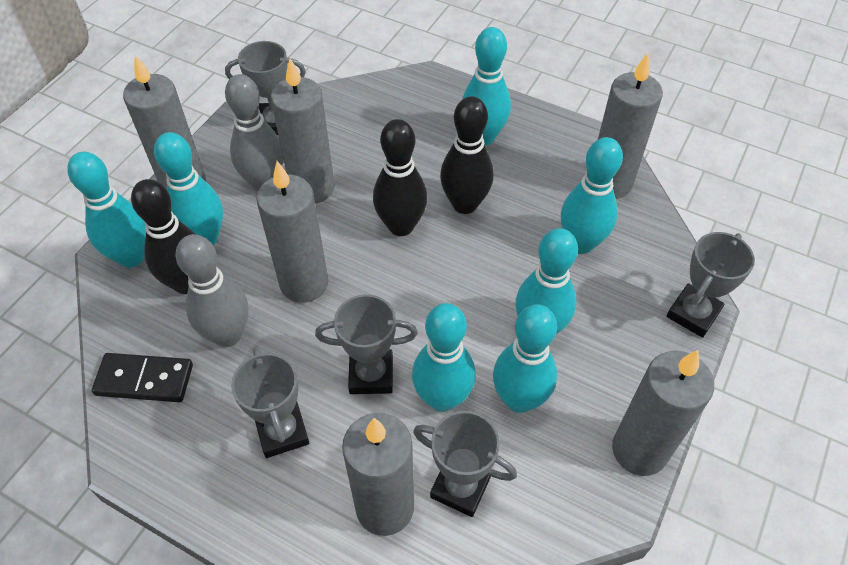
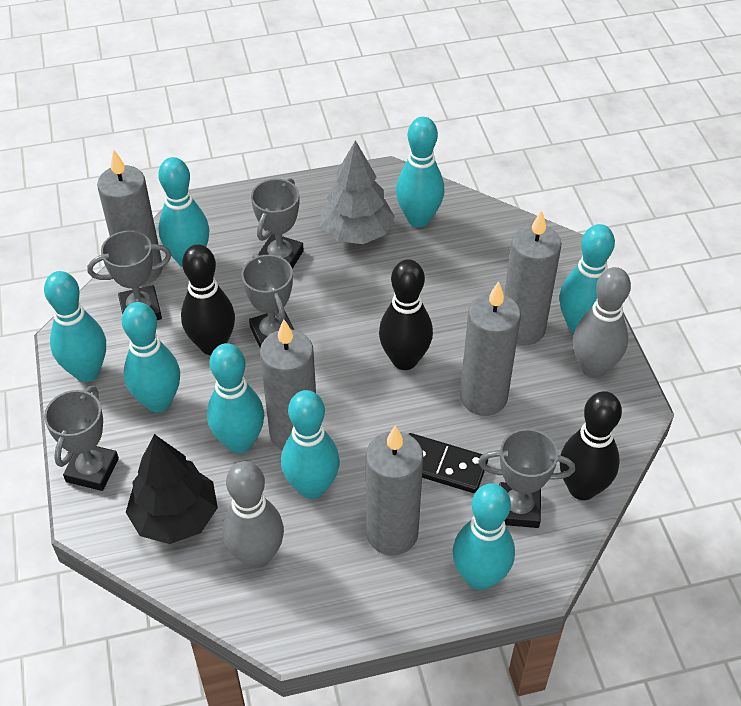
black tree: none = 0 -> [126,434,218,544] = 1
grey candle: [123,55,206,189] [256,161,328,303] [271,58,335,204] [342,413,414,536] [598,53,663,199] [612,350,714,476] = 6 -> [97,150,163,285] [260,319,316,450] [366,425,423,556] [460,281,521,416] [504,210,561,345] = 5
grey tree: none = 0 -> [320,140,395,244] = 1
turquoise bowling pin: [67,152,146,268] [154,132,223,245] [412,303,476,412] [462,27,511,145] [493,304,557,413] [516,228,578,334] [561,137,623,254] = 7 -> [44,271,106,382] [122,302,180,412] [158,157,209,267] [207,343,264,453] [281,390,340,499] [396,117,444,227] [453,483,515,590] [559,224,615,333] = 8

